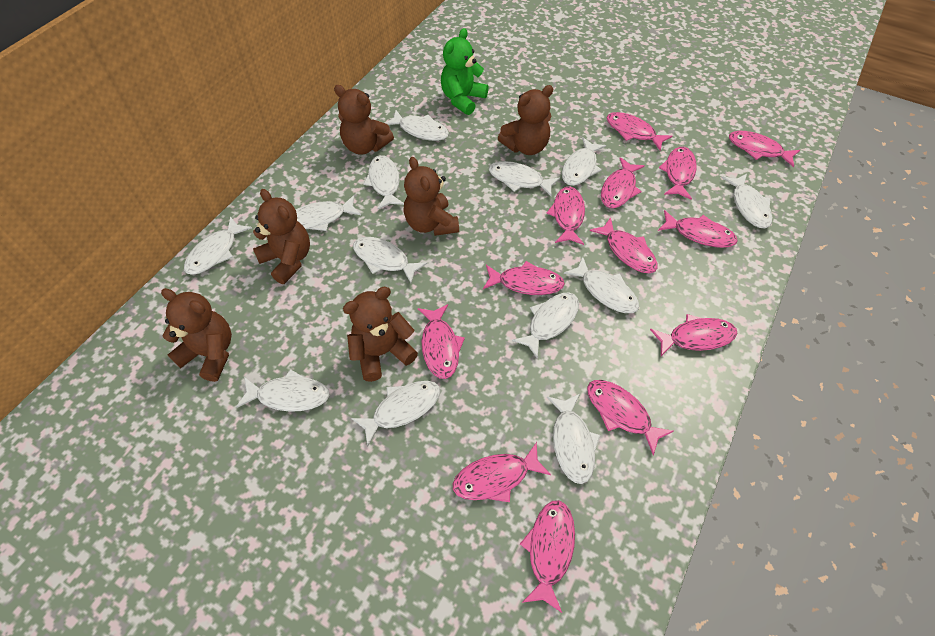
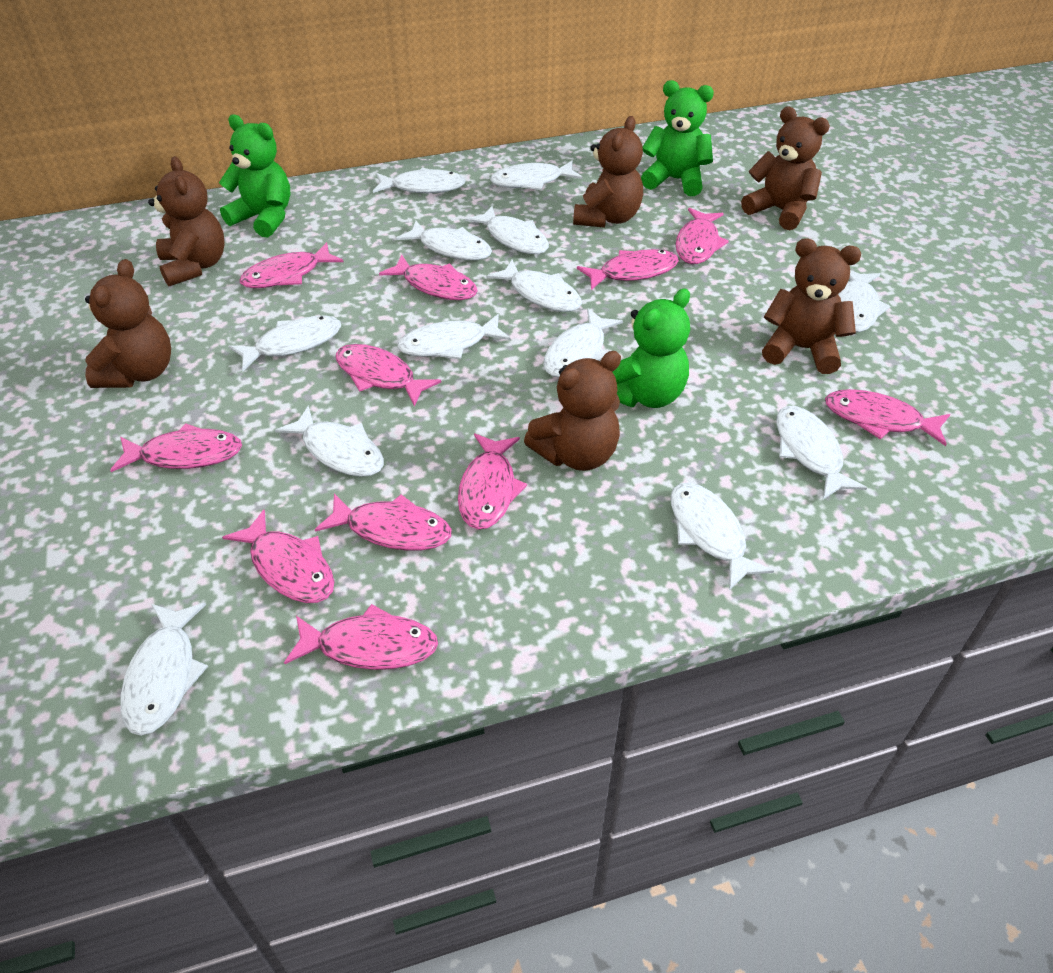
green teddy bear: [441,28,489,115] = 1 -> [219,114,290,238] [613,288,690,408] [641,80,714,196] = 3
pink fish: [418,304,465,379] [453,442,551,502] [483,261,565,295] [520,500,575,613] [546,186,585,245] [587,380,674,455] [590,217,658,273] [601,157,645,208] [607,112,672,151] [650,314,737,356] [658,210,738,248] [659,147,697,200] [729,131,800,167] = 13 -> [110,423,242,472] [222,509,334,603] [239,242,344,288] [284,604,438,670] [315,493,451,551] [336,344,441,406] [379,255,478,300] [458,434,527,529] [577,249,679,290] [676,208,729,264] [825,389,950,446] = 11

